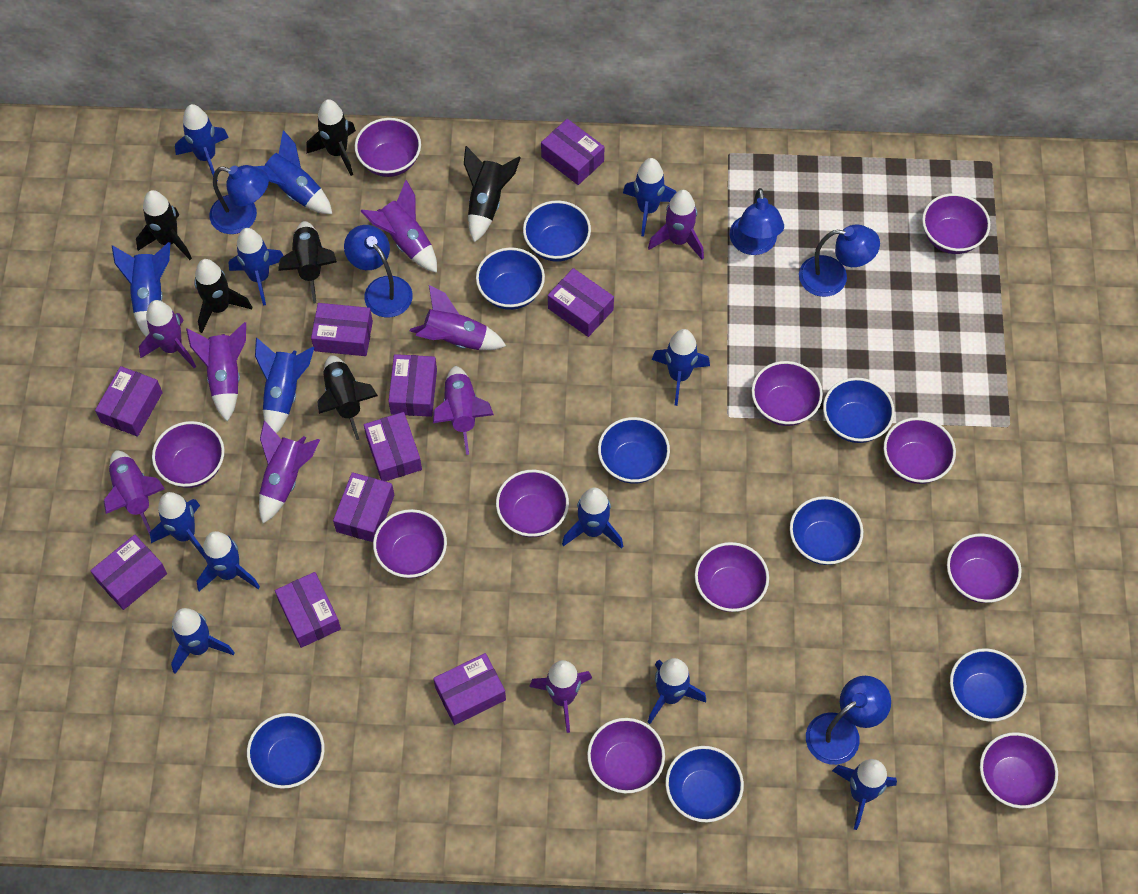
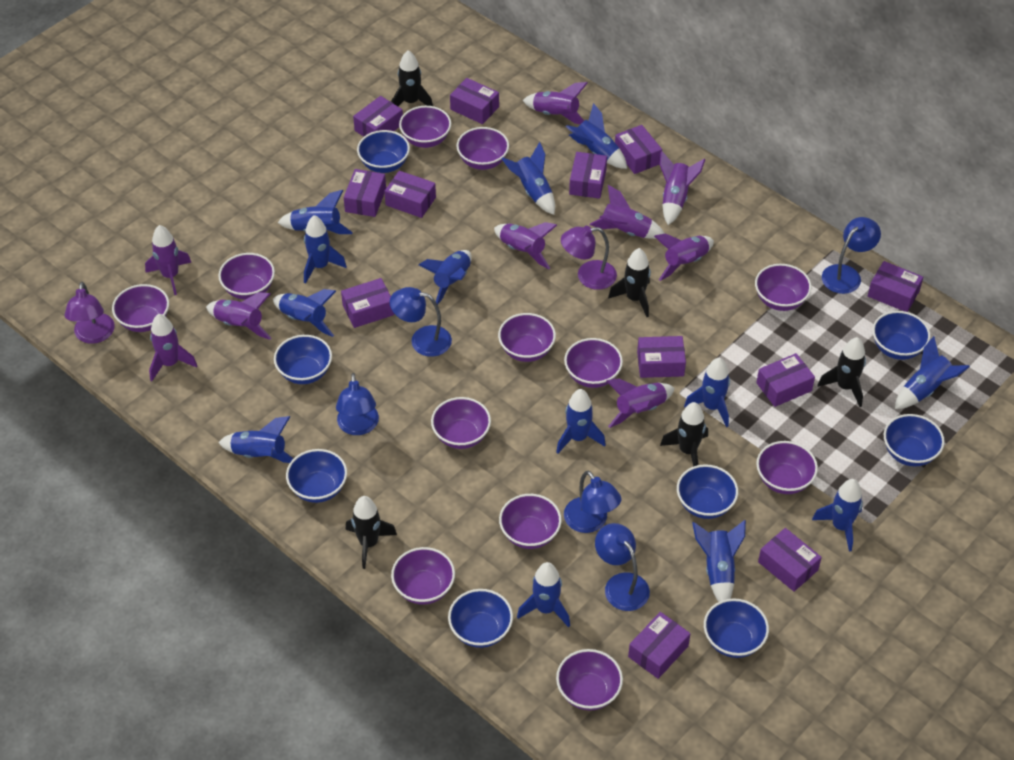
black rocket: [136,190,192,260] [194,259,252,333] [278,221,337,303] [306,99,356,176] [317,355,378,440] [464,146,521,243] = 6 -> [345,496,397,569] [391,50,433,106] [608,248,651,317] [660,402,708,467] [818,337,866,407] = 5
purple bowl: [152,421,224,488] [355,118,421,177] [373,509,447,578] [496,470,569,537] [587,718,665,794] [695,542,769,612] [752,361,823,426] [884,417,956,484] [922,193,990,254] [947,533,1022,603] [980,732,1058,809] = 11 -> [112,284,169,332] [218,253,275,300] [391,547,455,605] [399,106,451,148] [431,397,491,449] [456,127,509,170] [498,313,556,362] [499,494,562,549] [556,649,623,710] [564,338,623,388] [755,264,811,311] [756,441,818,494] = 12
purple box: [90,535,167,610] [95,366,163,437] [275,572,341,648] [311,303,373,356] [333,472,394,542] [364,412,422,481] [388,354,437,417] [433,653,506,725] [541,119,605,185] [548,268,614,337] = 10 -> [341,278,394,328] [344,169,386,217] [353,96,403,137] [385,171,436,218] [450,78,499,124] [569,152,607,199] [615,125,662,174] [628,612,690,679] [637,336,686,378] [756,353,815,407] [758,528,822,591] [868,261,923,312] = 12
purple lamp: none = 0 -> [65,282,115,344] [561,226,617,290] = 2

